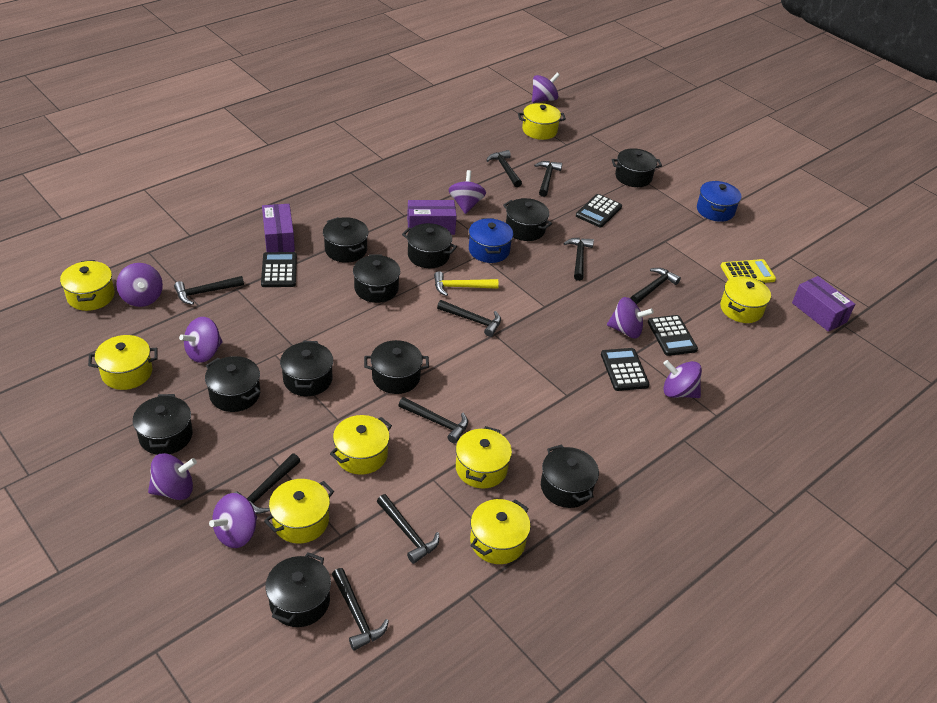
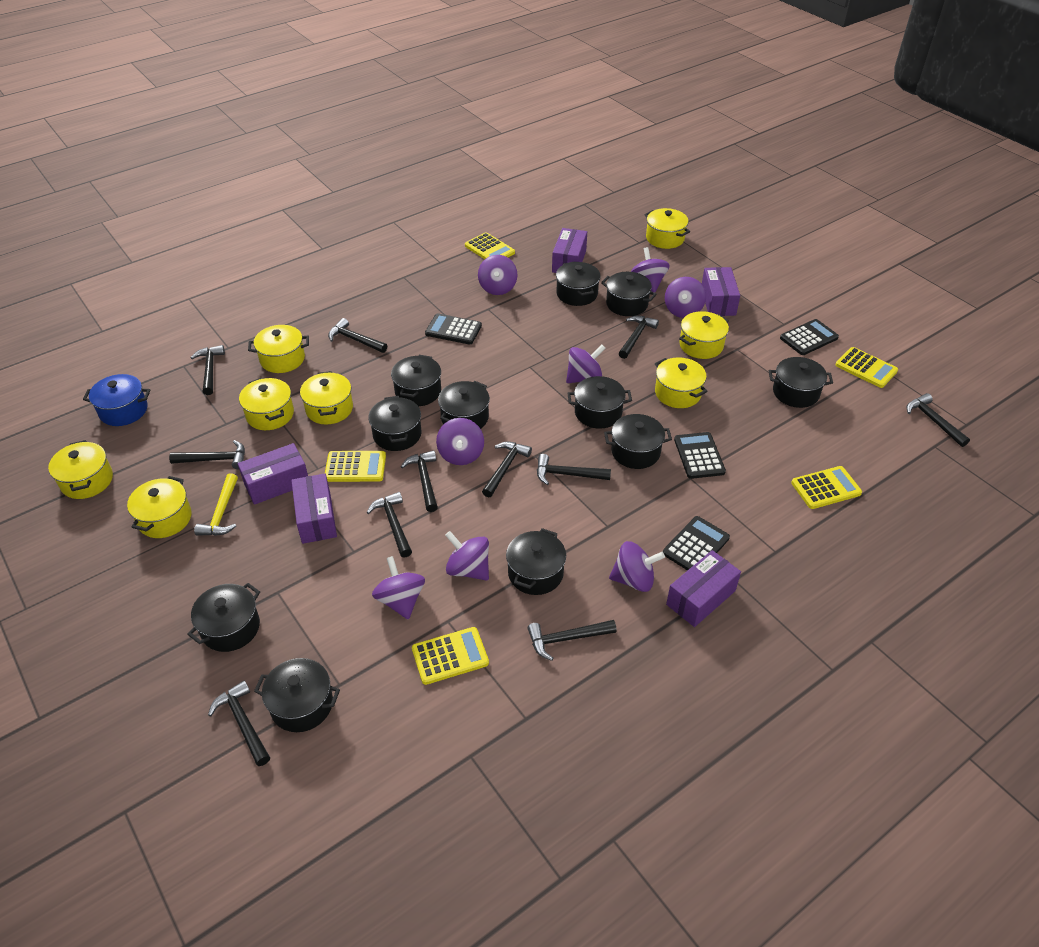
black hammer: [174,276,244,305] [234,454,300,514] [332,568,389,651] [377,494,439,564] [398,397,468,443] [437,300,501,337] [486,150,522,187] [534,161,562,197] [564,238,594,281] [630,268,681,304] = 10 -> [169,440,245,469] [191,345,225,395] [208,681,270,766] [328,318,387,353] [367,492,412,558] [401,450,438,512] [482,442,532,497] [528,620,617,661] [537,454,611,485] [619,315,659,359] [906,393,970,447] = 11
blue pot: [469,218,513,263] [697,181,741,222] = 2 -> [83,374,150,426] = 1
purple box: [262,204,295,252] [407,200,457,235] [792,276,855,332] = 3 -> [238,443,308,505] [291,474,337,544] [552,228,587,273] [666,550,741,627] [702,267,740,316] = 5
yellow calculator: [721,259,776,283] = 1 -> [325,451,386,482] [412,627,489,685] [465,232,515,259] [791,466,862,509] [836,347,898,388] = 5

